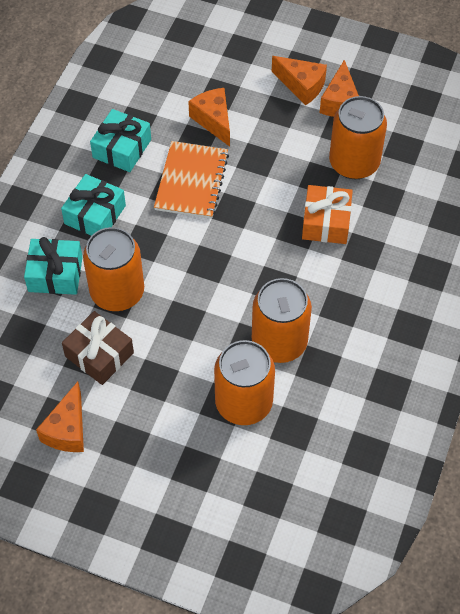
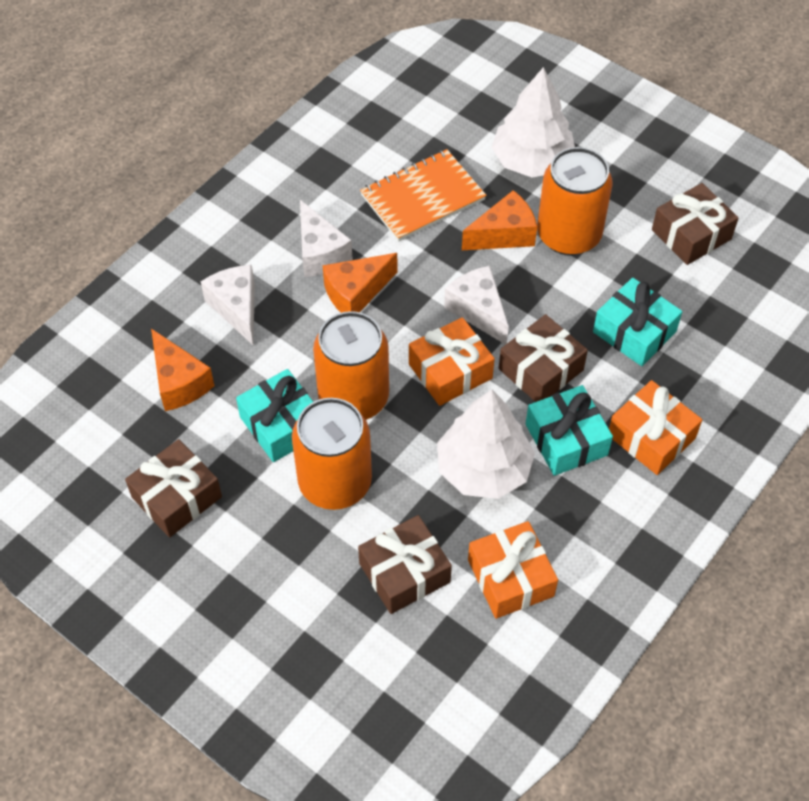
brown gift: [62,311,134,385] = 1 -> [125,439,222,537] [358,515,452,614] [499,314,588,402] [652,183,739,265] = 4
orange can: [83,227,144,311] [214,340,275,425] [252,278,312,363] [329,96,387,179] = 4 -> [292,398,372,510] [313,311,389,420] [537,147,612,256] = 3
orange cheese: [36,382,84,452] [188,88,230,147] [272,56,327,106] [320,60,359,117] = 4 -> [151,329,215,411] [323,253,397,313] [462,190,537,250] = 3
orange gift: [302,185,353,244] = 1 -> [409,317,495,406] [468,521,558,619] [609,380,702,475] = 3
white cheese: none = 0 -> [201,265,255,345] [300,200,353,277] [444,266,509,345] = 3
white tree: none = 0 -> [437,389,535,499] [491,67,575,178] = 2

